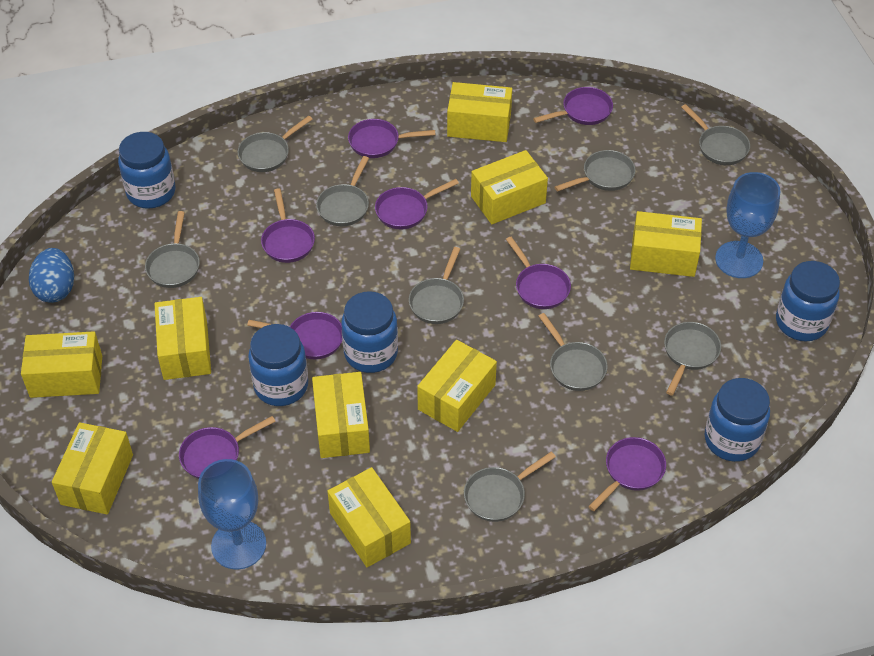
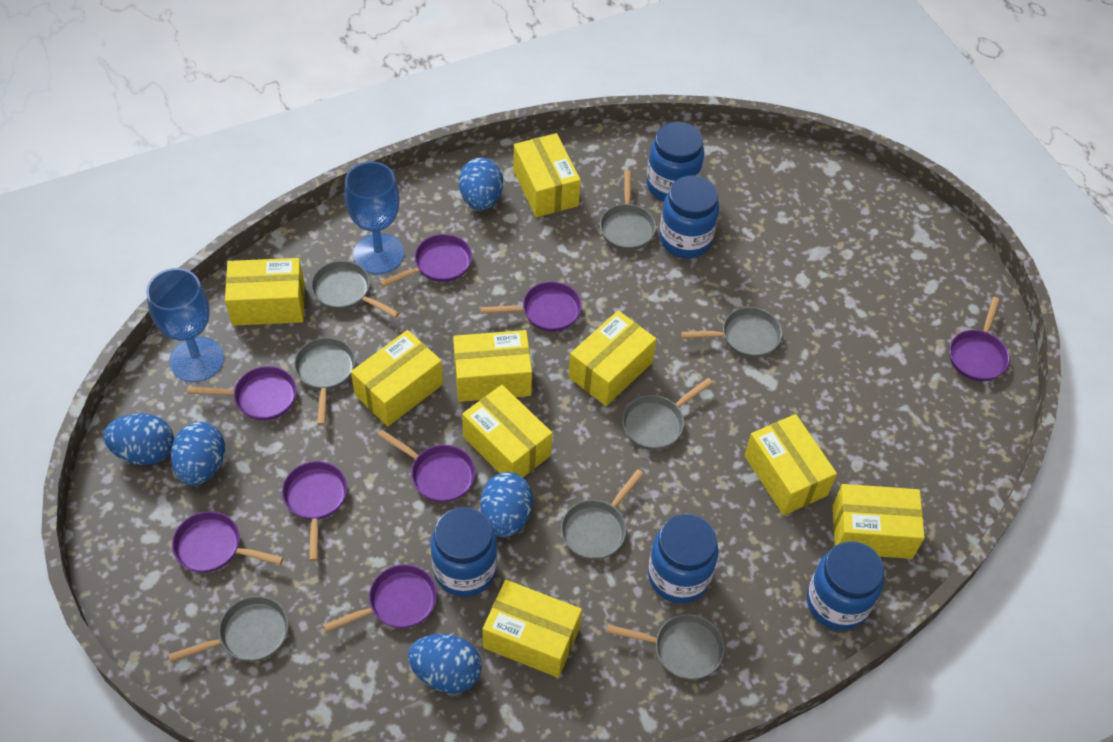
blue egg: [29,248,74,303] = 1 -> [103,414,174,465] [171,422,225,486] [408,634,482,694] [459,158,503,210] [480,472,533,537] = 5
grey pan: [145,211,200,288] [238,116,312,172] [316,156,369,226] [409,247,464,324] [464,451,556,522] [539,313,608,391] [555,150,635,192] [664,322,721,396] [681,104,750,165] = 9 -> [168,596,289,662] [294,337,356,426] [311,261,400,318] [561,469,644,560] [600,170,656,251] [606,614,725,680] [622,378,713,450] [681,307,782,358] = 8

